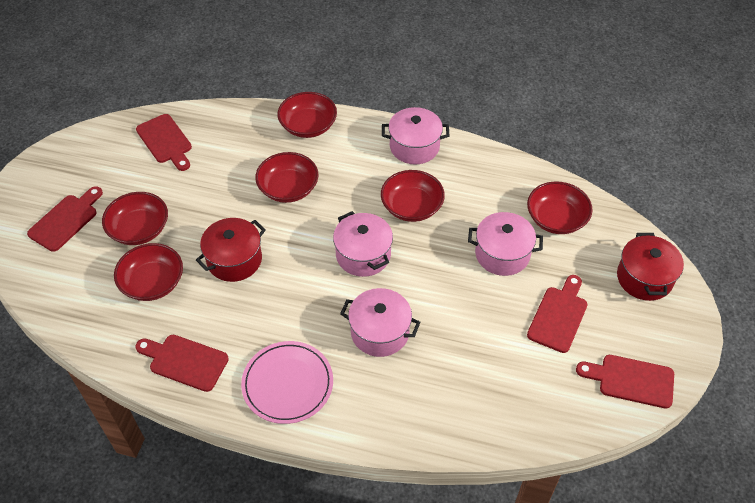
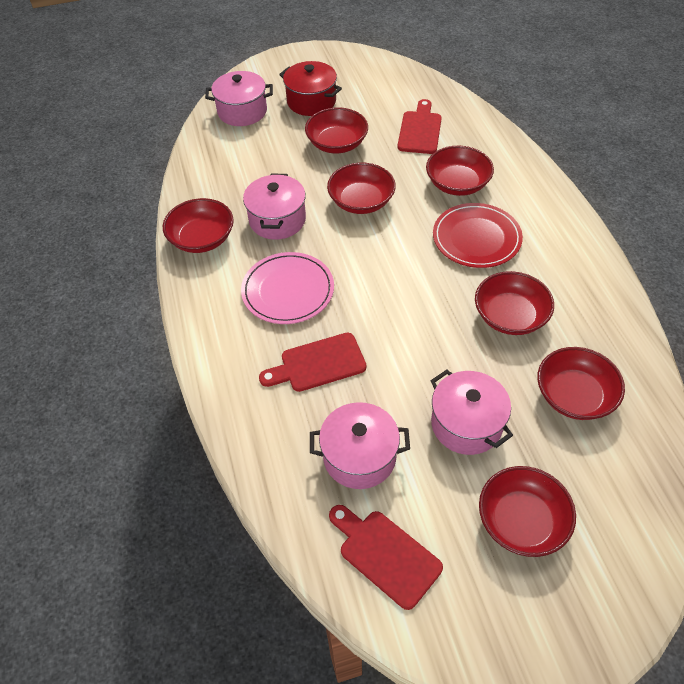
red bowl: [102,192,168,245] [114,243,183,301] [255,152,318,203] [277,92,337,138] [381,170,445,222] [527,181,593,234] = 6 -> [163,198,234,253] [305,107,368,153] [327,163,396,214] [426,146,494,196] [475,271,554,335] [479,466,576,557] [537,347,625,420] = 7
red cutting board: [27,186,103,252] [135,335,229,392] [136,114,192,171] [527,275,588,353] [576,355,674,409] = 5 -> [259,333,366,392] [329,505,443,610] [398,99,442,154] = 3
red plate: none = 0 -> [433,203,523,268] = 1
red pot: [196,218,266,282] [617,233,684,301] = 2 -> [279,61,342,116] = 1

